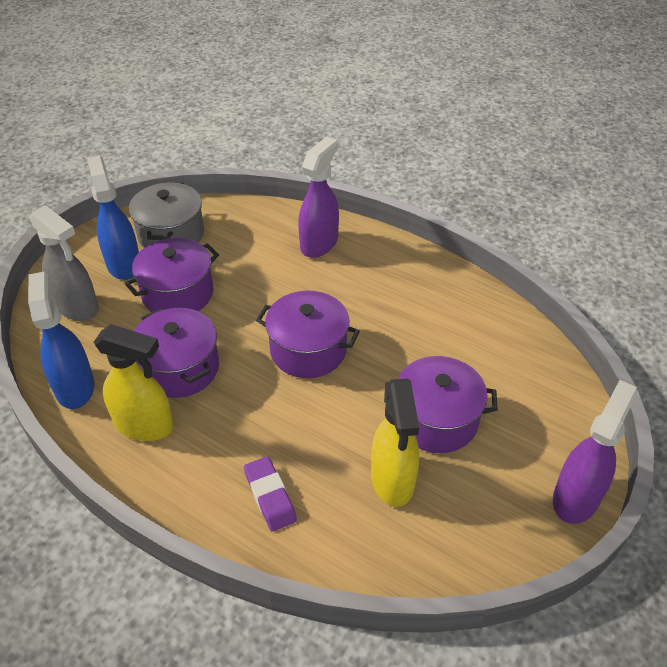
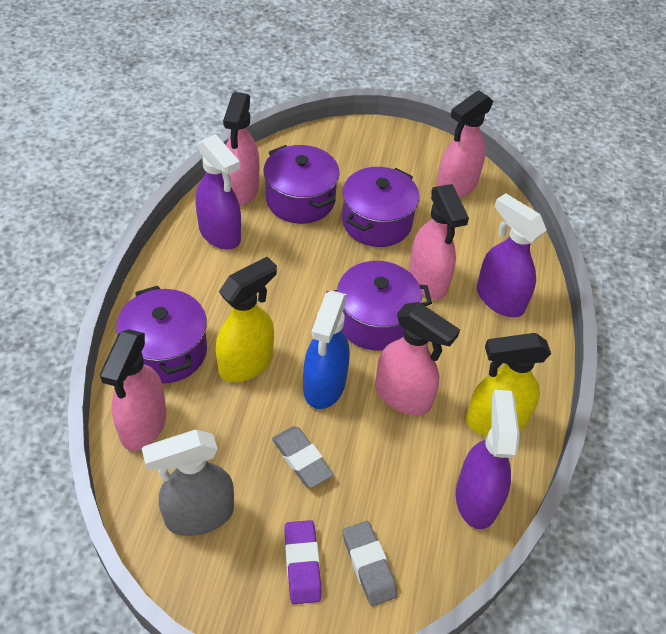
blue spray bottle: [28,272,94,409] [87,156,139,280] = 2 -> [303,290,350,409] = 1
grey eraser: none = 0 -> [272,426,334,488] [343,521,398,606] = 2
grey pot: [129,182,204,248] = 1 -> none = 0
pink spray bottle: none = 0 -> [100,329,166,451] [223,92,259,206] [375,302,460,416] [409,184,469,299] [437,90,494,198] = 5
purple spray bottle: [298,136,339,258] [553,380,638,524] = 2 -> [196,134,241,250] [456,390,520,529] [477,193,547,317] = 3

